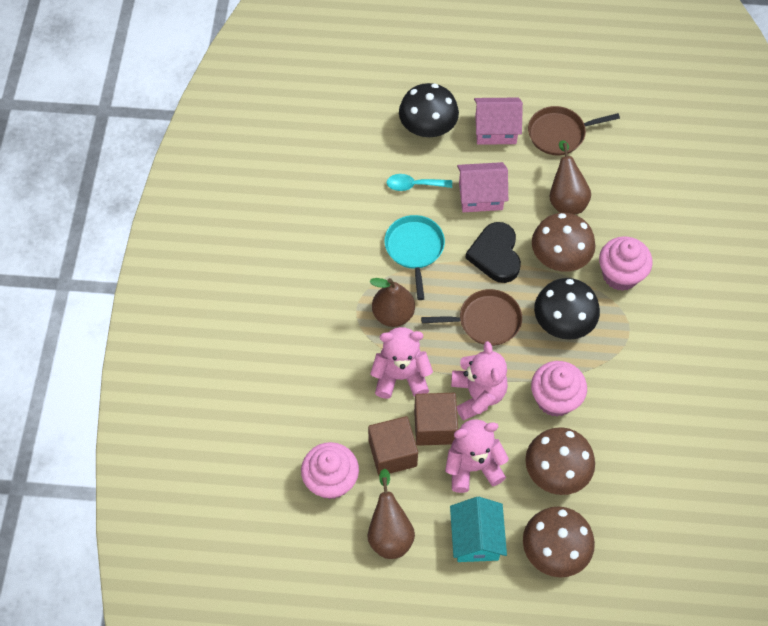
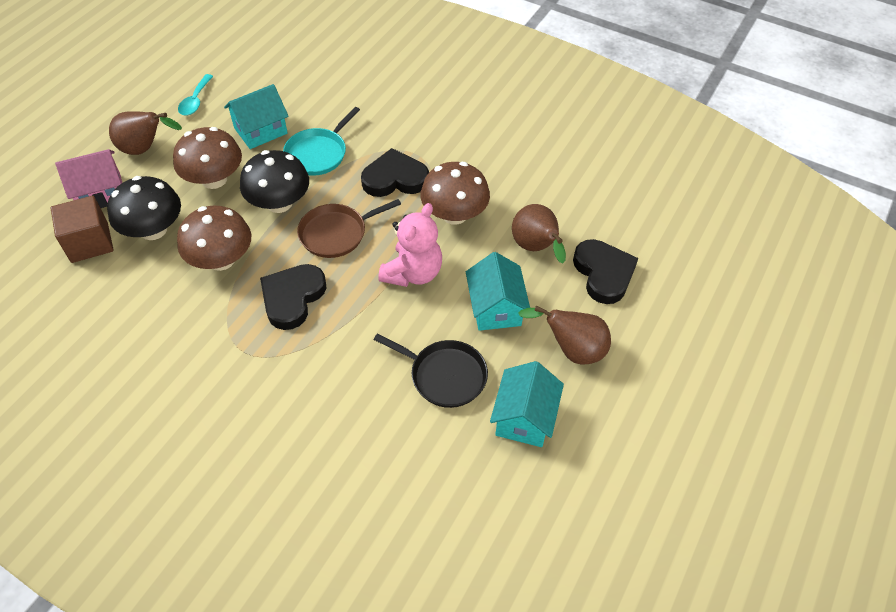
black heart: [465,222,521,283] = 1 -> [260,264,326,330] [361,148,429,197] [573,239,638,304] = 3
black pan: none = 0 -> [374,333,488,408] = 1
brown cube: [368,416,418,475] [414,393,458,446] = 2 -> [51,196,113,263] = 1
brown pan: [421,289,522,346] [528,106,620,155] = 2 -> [297,199,401,258] = 1
pink cupcake: [301,442,359,500] [531,361,587,417] [599,236,653,291] = 3 -> none = 0
pink house: [457,162,508,212] [474,98,523,145] = 2 -> [55,149,122,208] = 1
pink teddy bear: [370,327,433,399] [445,419,509,493] [451,341,508,421] = 3 -> [378,203,442,287] = 1
turquoise house: [450,497,507,562] = 1 -> [224,84,289,149] [466,252,530,331] [490,361,564,447] = 3

